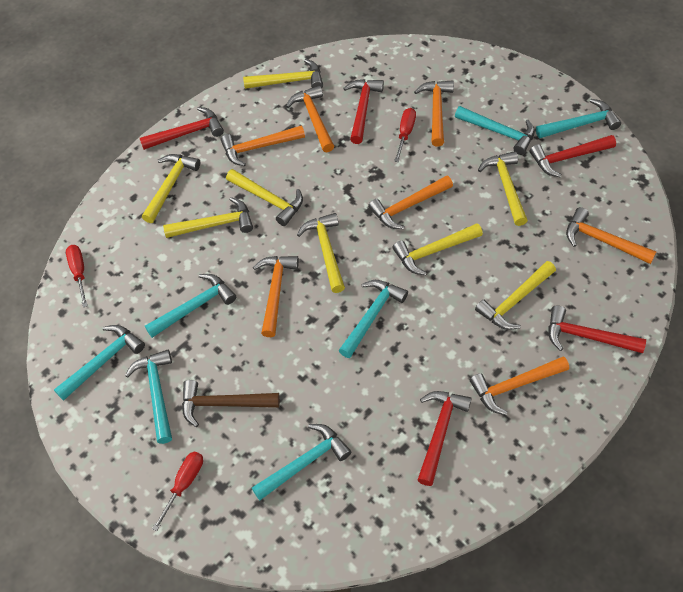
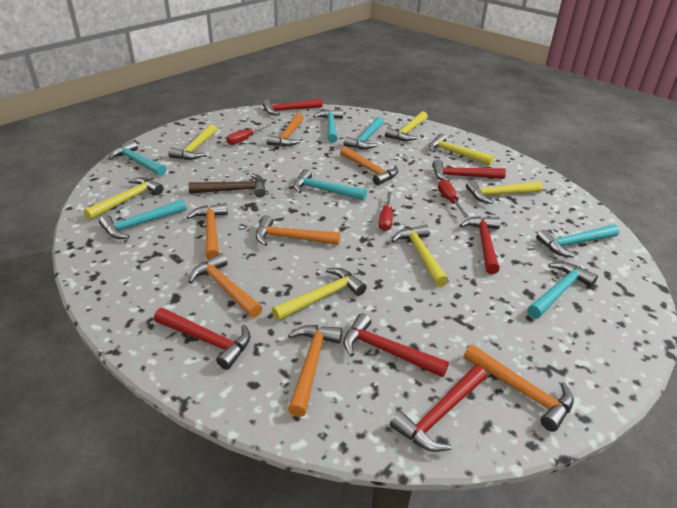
red hammer: [140,107,224,150] [343,79,384,144] [418,391,472,486] [530,135,616,177] [549,305,646,353] = 5 -> [154,308,251,370] [262,98,323,115] [343,313,449,377] [390,365,487,452] [432,159,506,182] [460,216,501,274] = 6
yellow hammer: [142,154,200,223] [163,197,253,238] [226,169,303,226] [243,59,323,89] [297,213,345,293] [392,223,483,275] [475,261,556,330] [478,151,528,226] = 8 -> [84,177,163,220] [168,124,217,160] [272,268,367,321] [385,111,428,141] [391,225,448,287] [429,133,494,165] [466,180,543,204] = 7

